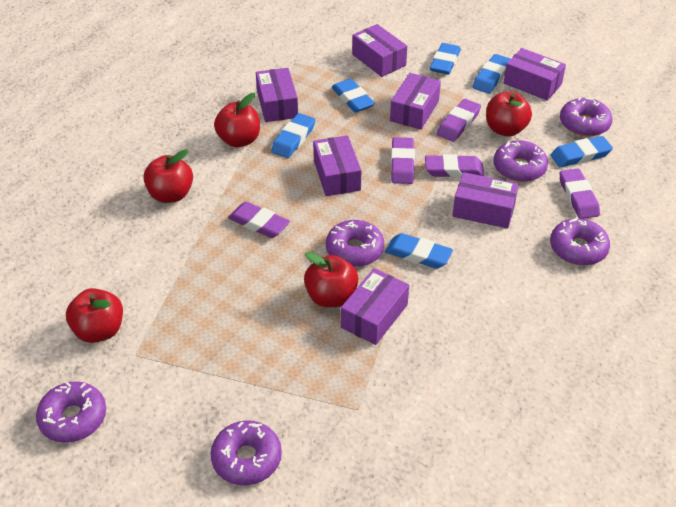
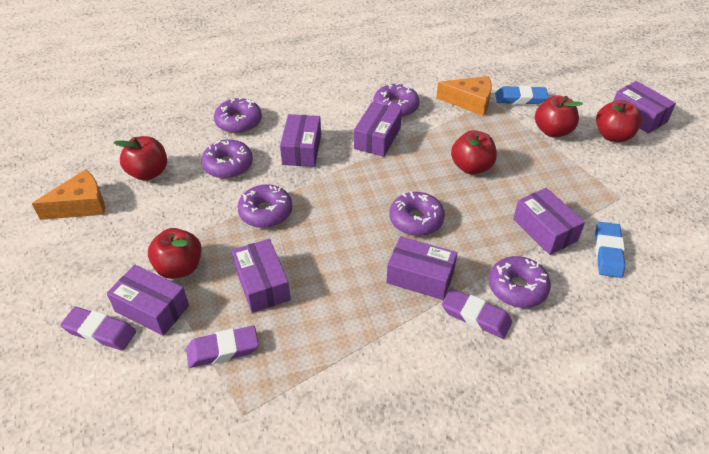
blue eraser: [271,113,316,158] [332,79,375,113] [385,233,453,269] [430,43,461,75] [472,54,511,94] [551,136,613,168] = 6 -> [495,85,548,105] [595,222,625,278] = 2
orange cheese: none = 0 -> [32,169,105,220] [436,76,492,116] = 2
purple eraser: [228,202,290,238] [391,137,415,184] [425,154,484,178] [437,99,481,142] [559,168,600,219] = 5 -> [60,307,136,351] [186,326,259,368] [442,288,512,339] = 3

